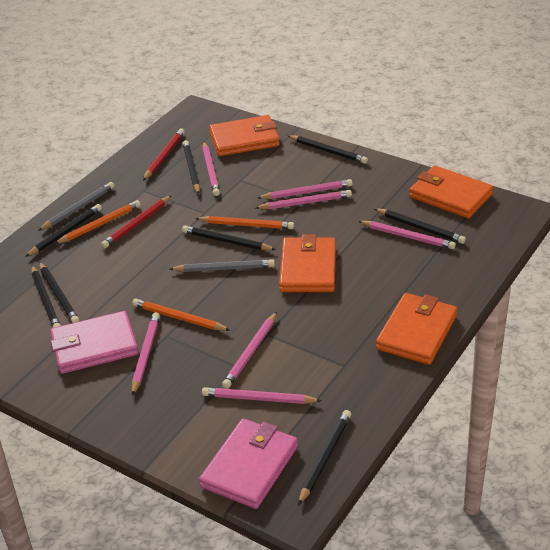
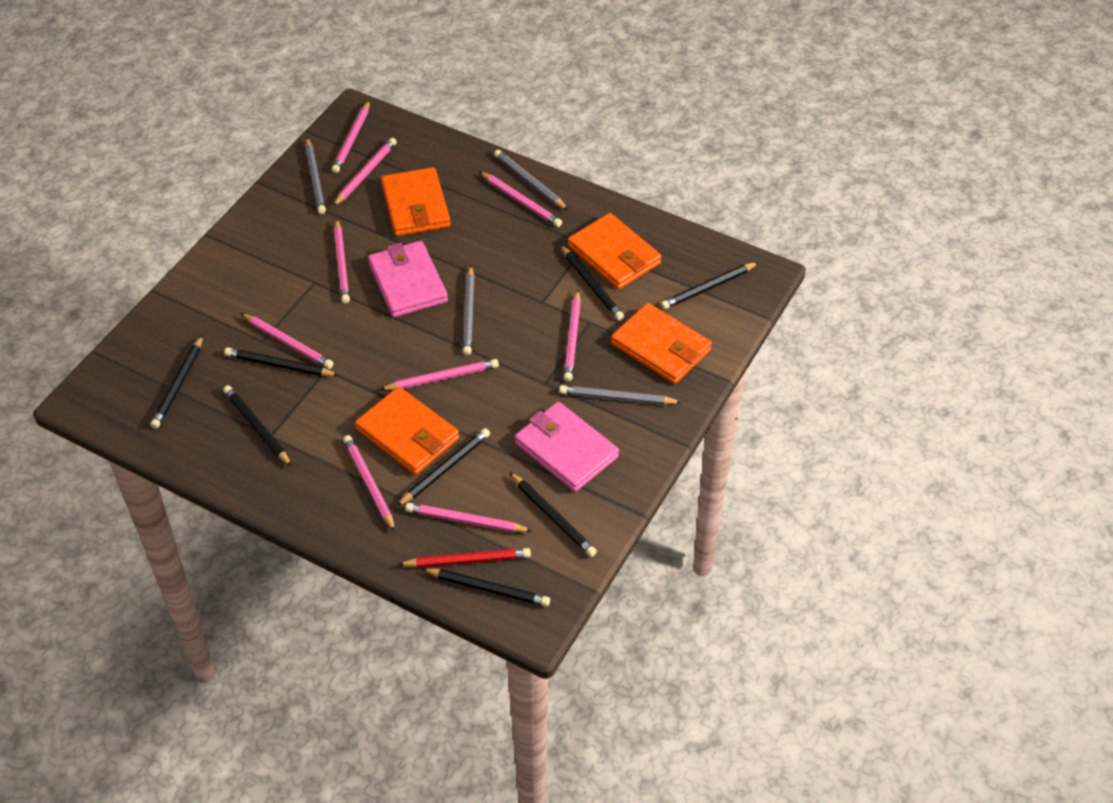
grey pencil: [38,182,115,231] [170,259,275,272] = 2 -> [305,137,326,214] [463,265,475,355] [494,150,568,210] [559,385,682,405] = 4
orange pencil: [55,200,141,244] [132,298,231,331] [195,216,294,229] = 3 -> none = 0
pink pencil: [132,312,160,396] [202,142,220,196] [202,387,322,404] [222,312,277,389] [255,190,352,209] [257,179,353,199] [358,221,456,249] = 7 -> [241,313,334,369] [332,100,370,173] [333,138,397,206] [334,219,350,303] [343,435,395,532] [379,359,499,390] [405,503,532,532] [479,171,562,227] [564,290,581,382] = 9
red pencil: [101,195,172,248] [143,128,185,181] = 2 -> [398,548,531,568] = 1

